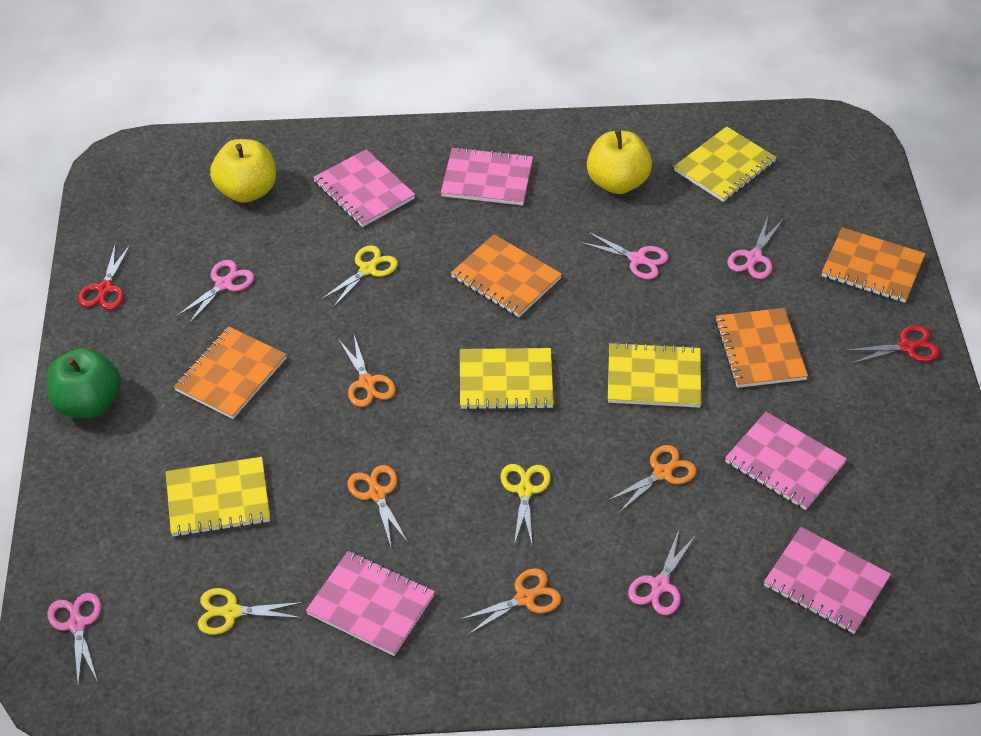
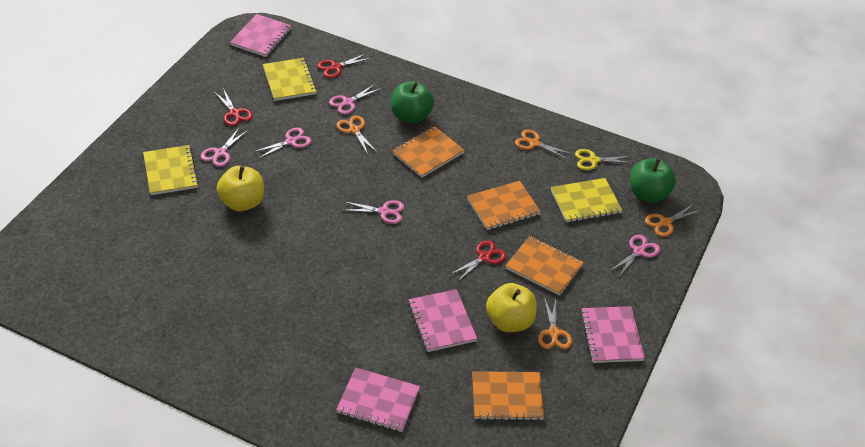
green apple: [47,348,121,418] = 1 -> [391,81,434,123] [630,158,676,203] = 2
pink notebook: [306,551,435,656] [313,149,415,227] [441,147,533,205] [725,412,847,510] [764,527,891,634] = 5 -> [230,14,292,57] [336,367,420,432] [408,289,477,352] [581,306,645,363] = 4
red scissors: [78,245,130,310] [845,325,940,364] = 2 -> [214,88,253,126] [317,53,371,78] [449,240,506,282] = 3
yellow notebook: [166,457,270,537] [460,348,554,410] [608,342,701,408] [674,126,777,202] = 4 -> [143,145,199,195] [263,58,317,101] [551,178,622,222] = 3
yellow scissors: [198,588,304,635] [321,245,398,308] [500,464,551,545] = 3 -> [575,149,633,170] = 1

